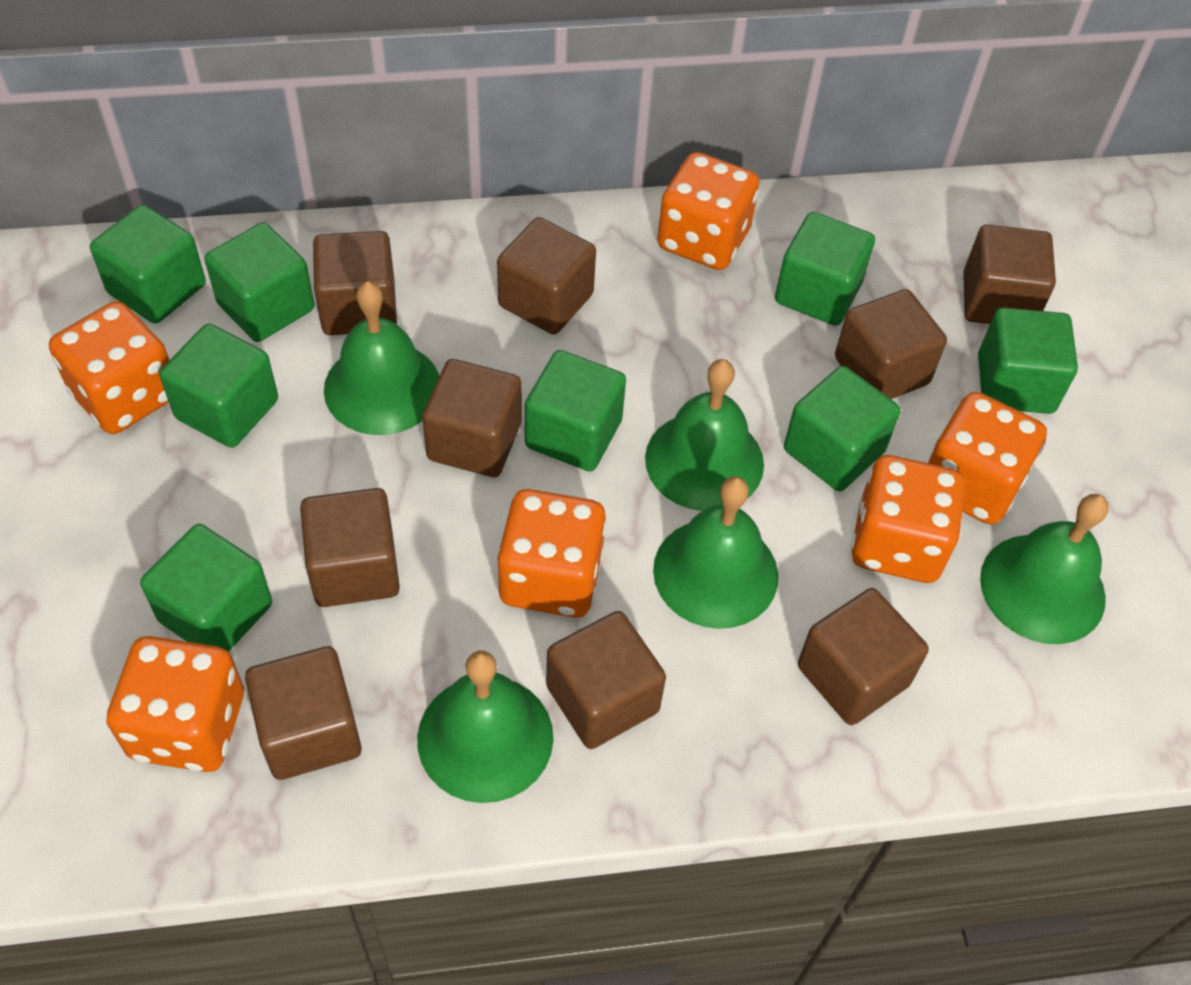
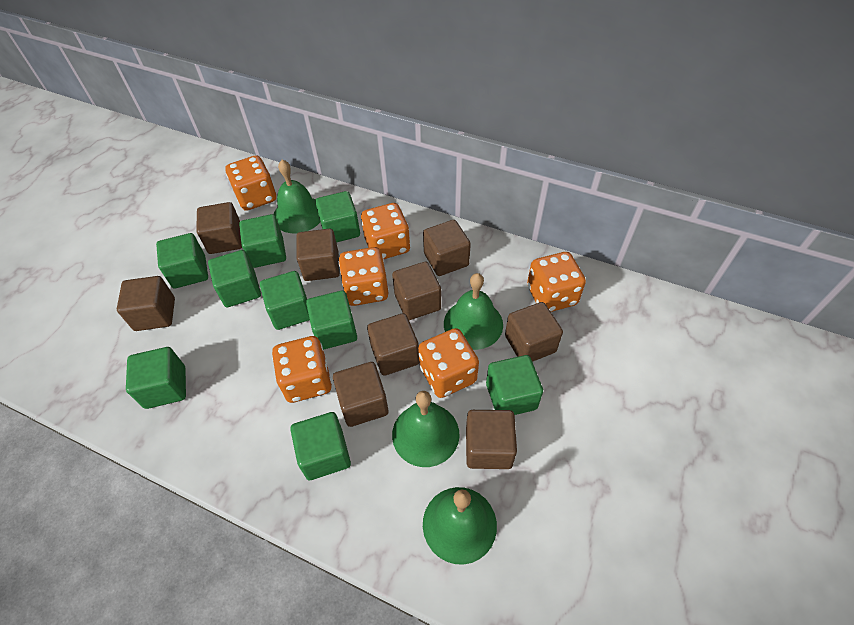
green bell: [324,281,439,435] [417,650,554,803] [645,359,764,511] [653,476,778,629] [980,494,1109,644] = 5 -> [273,160,320,233] [392,391,460,467] [423,487,497,565] [444,273,503,350] = 4
green cube: [90,205,206,324] [140,524,272,652] [160,324,278,448] [204,222,314,342] [525,350,626,471] [775,212,875,326] [784,366,900,491] [978,307,1078,414] = 8 -> [126,347,186,409] [156,233,208,289] [208,250,261,307] [239,214,286,268] [260,271,310,330] [290,412,351,480] [306,291,357,350] [315,191,360,243] [486,355,543,415] = 9

